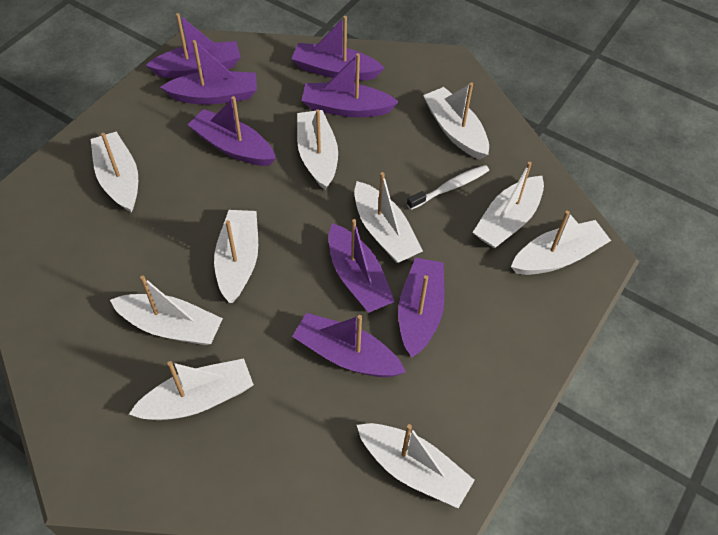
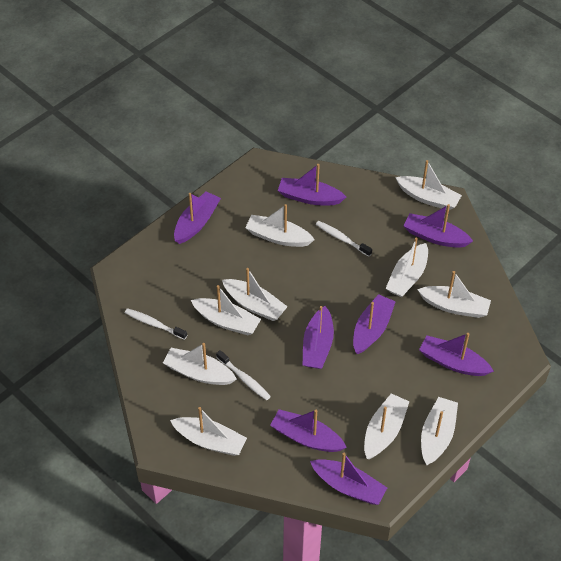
white toothbrush: [407,165,489,210] = 1 -> [125,308,187,340] [216,350,271,400] [316,221,372,257] = 3

